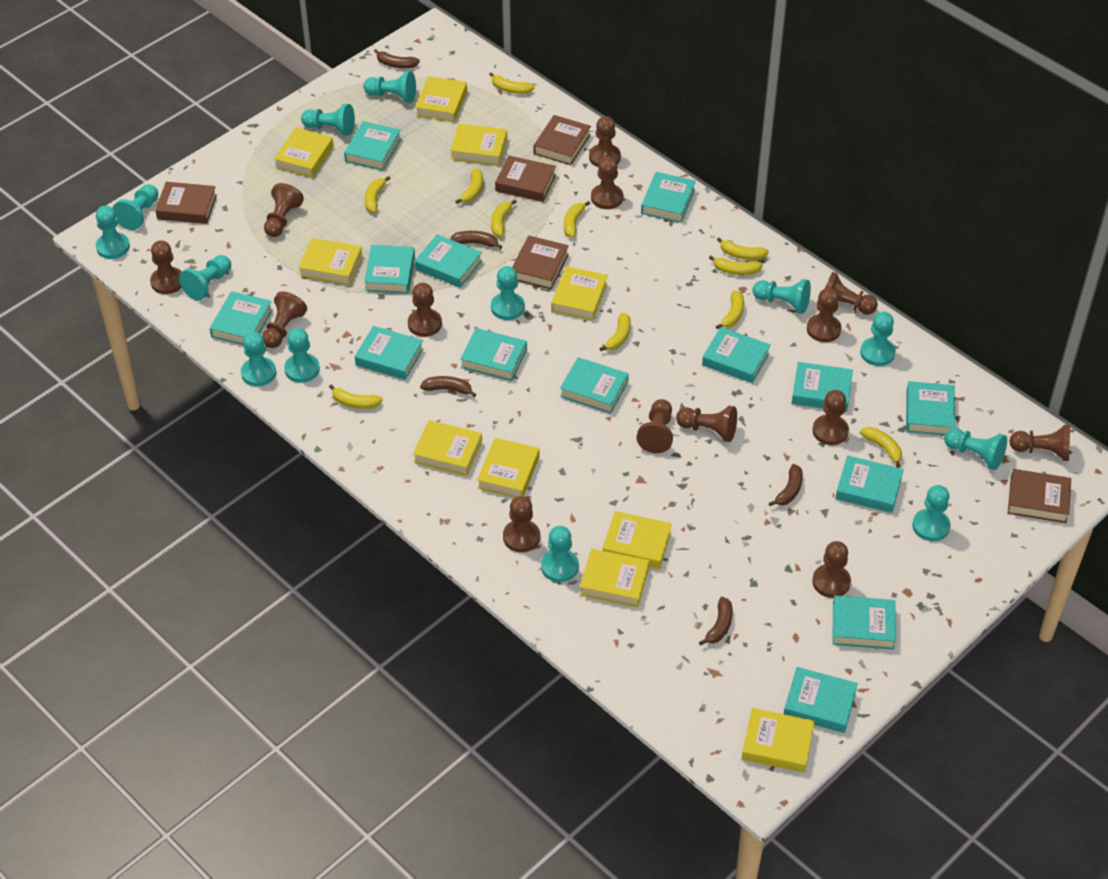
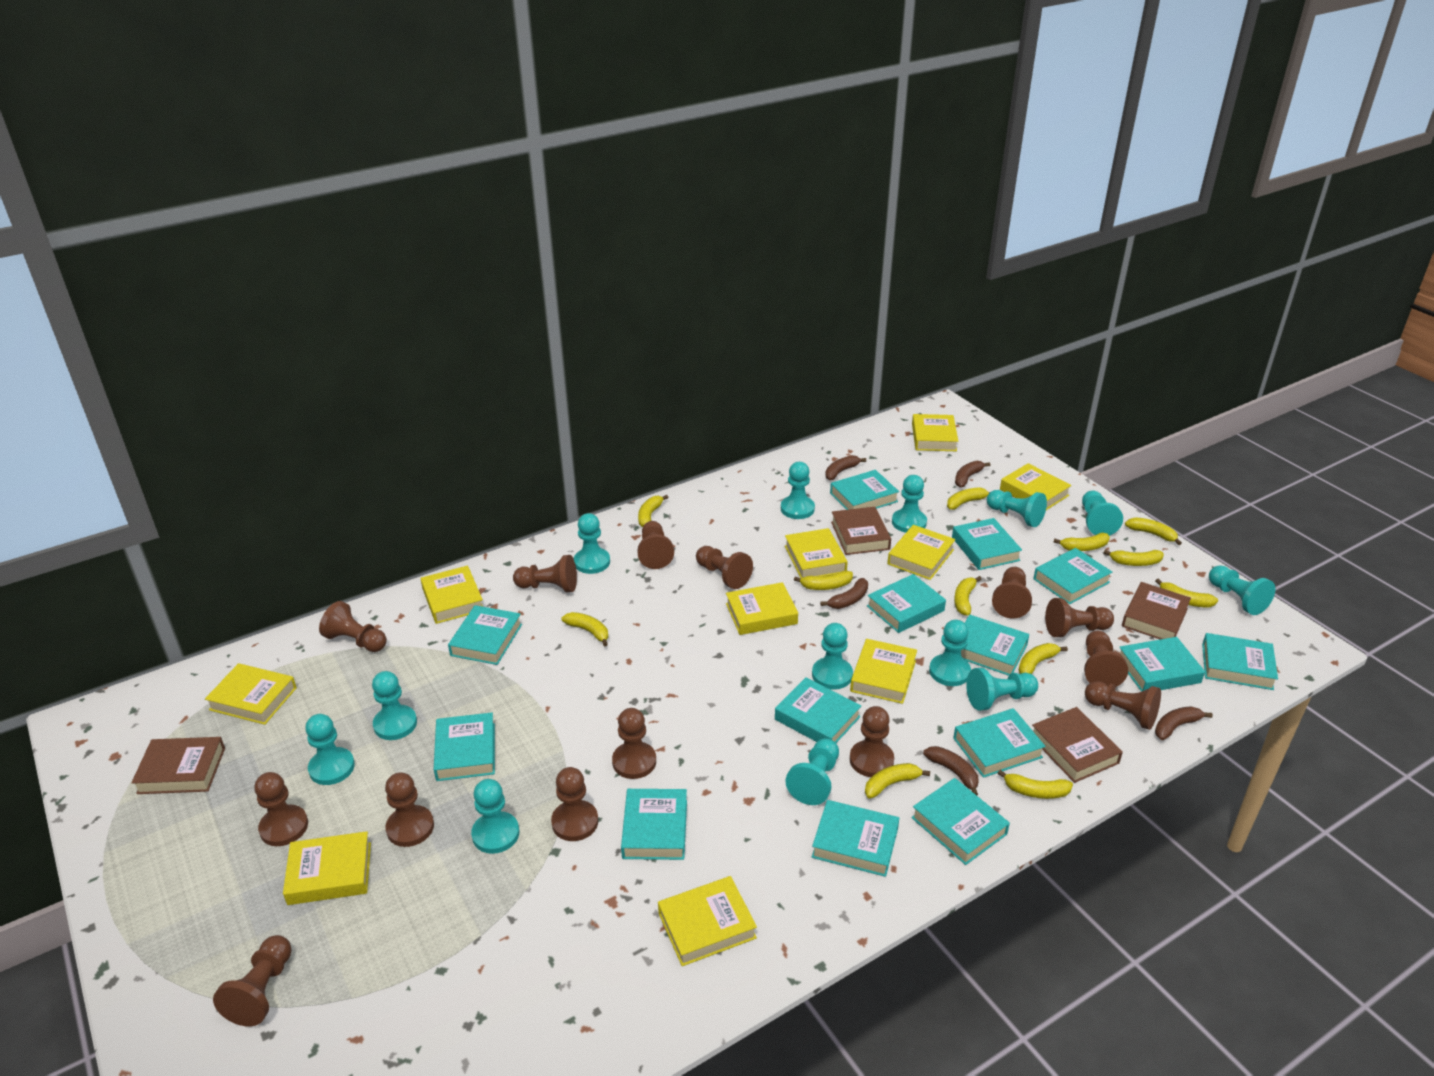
brown book: [155,182,217,224] [495,155,556,202] [512,236,569,290] [534,115,591,165] [1008,469,1071,523] = 5 -> [131,737,225,794] [831,507,891,555] [1032,707,1123,783] [1122,582,1191,639] = 4
yellow banana: [329,384,383,409] [365,176,391,213] [455,168,483,204] [489,72,535,94] [491,200,517,237] [564,201,590,238] [599,313,631,351] [709,256,763,275] [716,291,744,329] [717,237,769,260] [860,427,902,468] = 11 -> [562,612,608,647] [638,495,669,527] [794,571,853,590] [865,763,930,799] [947,487,990,510] [954,576,981,615] [997,770,1073,799] [1019,643,1068,674] [1054,533,1110,551] [1104,550,1164,566] [1125,518,1182,545] [1155,579,1218,608] = 12

